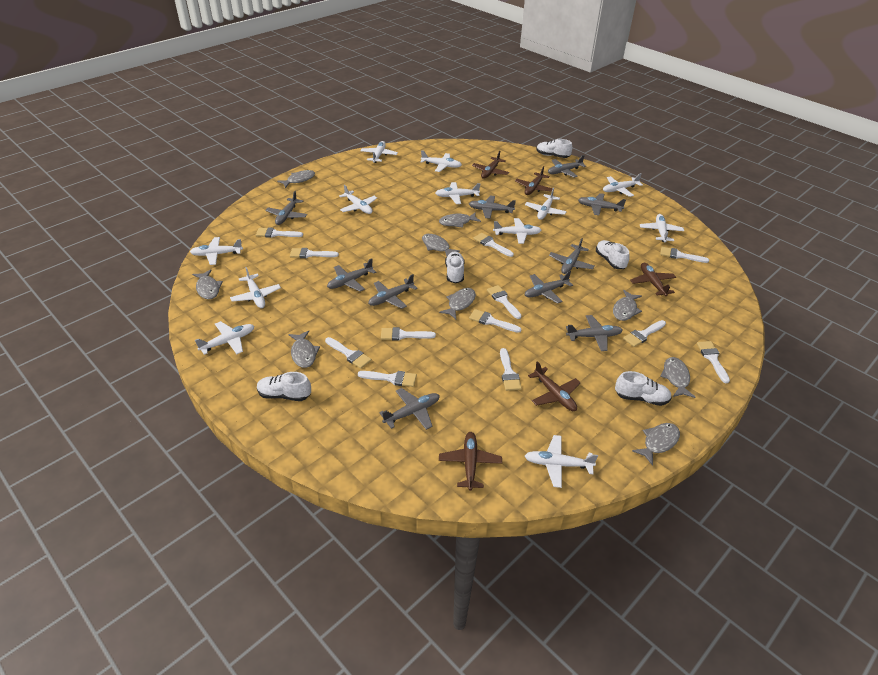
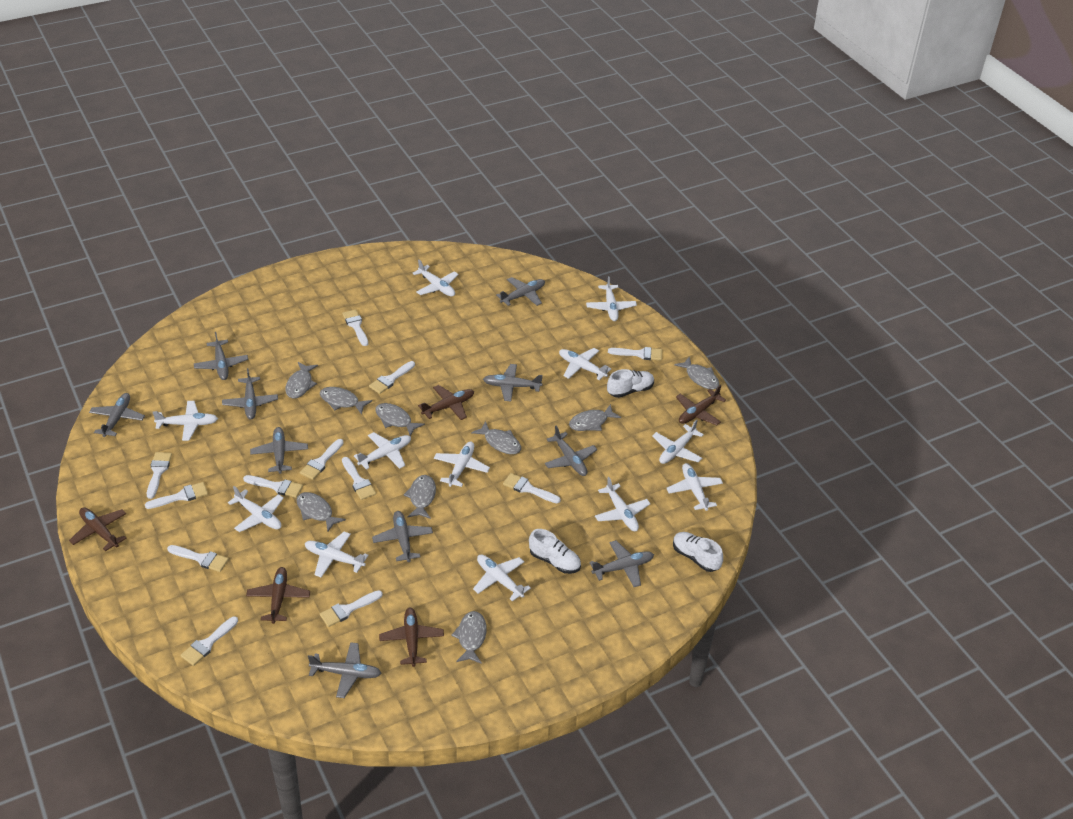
white shoe: [257,372,311,401] [445,252,464,283] [536,139,572,158] [596,240,630,269] [615,371,672,406] = 5 -> [529,529,581,574] [607,369,654,398] [673,532,723,572] = 3

